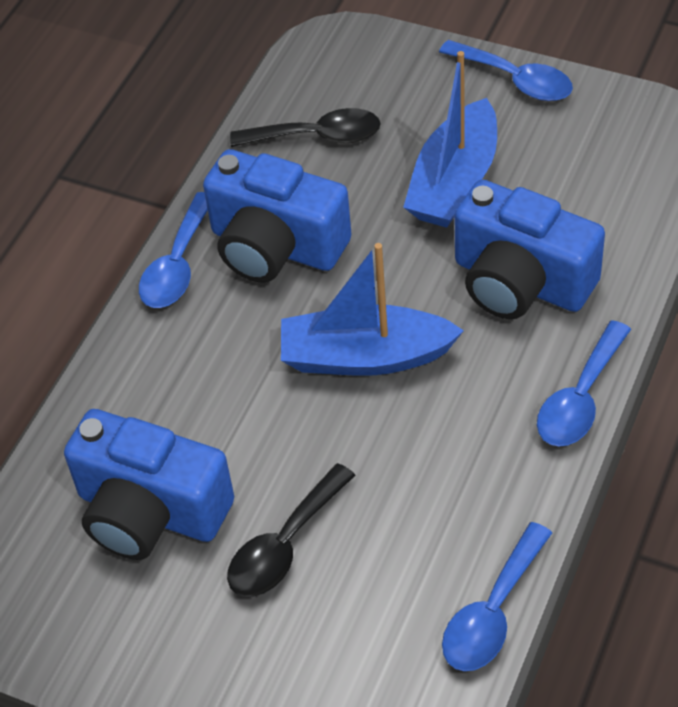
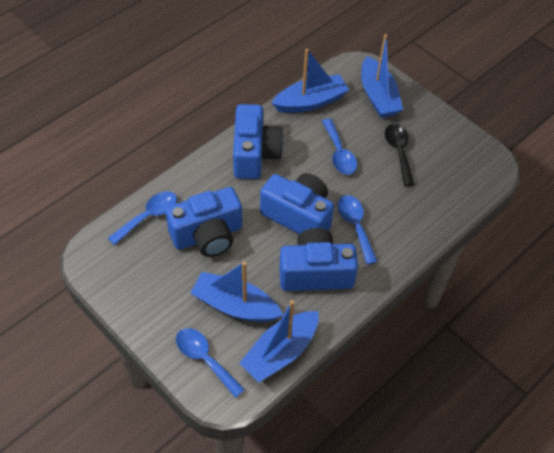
black spoon: [227,463,356,597] [230,108,381,147] = 2 -> [385,124,415,186] = 1
blue boat: [281,243,464,376] [403,51,497,228] = 2 -> [190,262,283,322] [239,300,319,382] [272,49,349,113] [361,34,403,118] = 4
blue camera: [64,409,234,560] [203,149,351,282] [455,180,605,319] = 3 -> [165,187,242,257] [233,104,284,179] [260,173,334,234] [279,228,358,291] = 4

